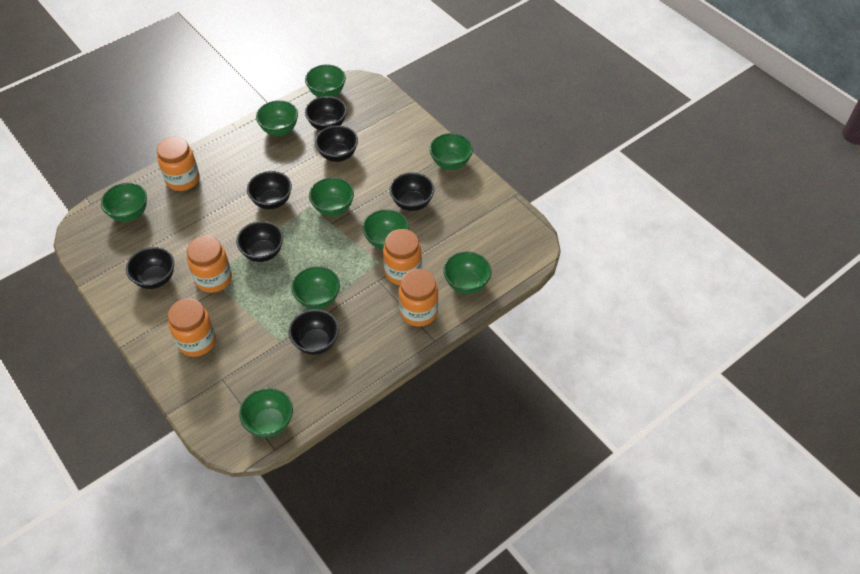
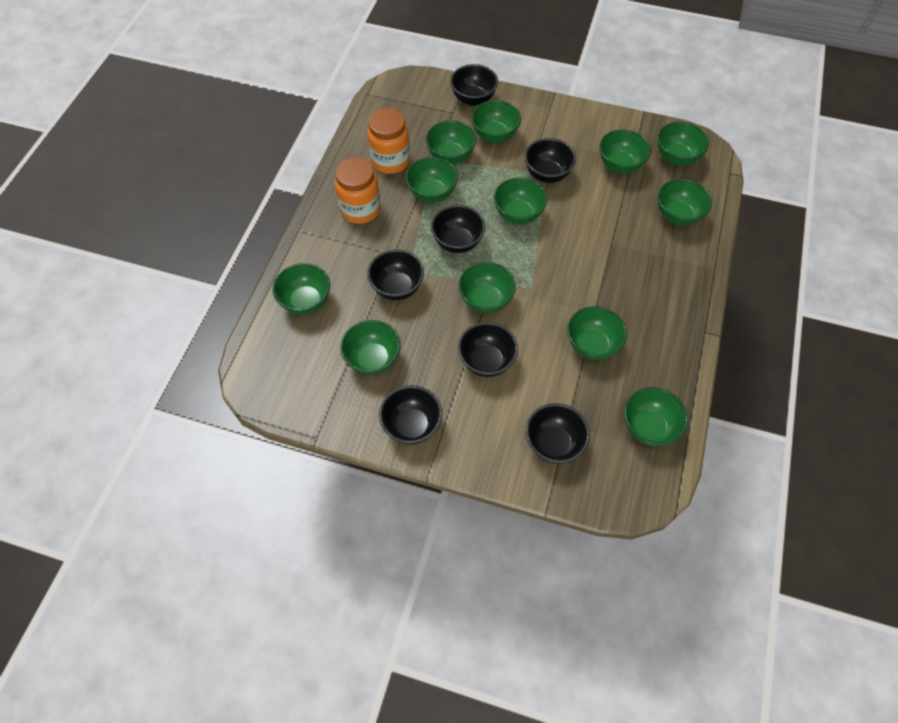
green bowl: [101,183,147,222] [239,388,293,438] [256,100,298,136] [291,266,340,309] [305,64,346,97] [309,177,354,216] [363,209,409,250] [430,133,473,170] [443,252,491,294] = 9 -> [273,263,330,315] [340,320,401,375] [405,157,458,203] [426,120,476,164] [458,262,516,313] [471,100,521,143] [494,178,547,224] [567,306,627,360] [599,129,651,174] [624,387,688,446] [658,122,709,166] [658,179,712,226] = 12
orange jar: [157,137,199,191] [168,299,216,357] [187,236,232,293] [383,229,422,285] [399,269,438,327] = 5 -> [335,157,381,224] [367,108,410,174] = 2

